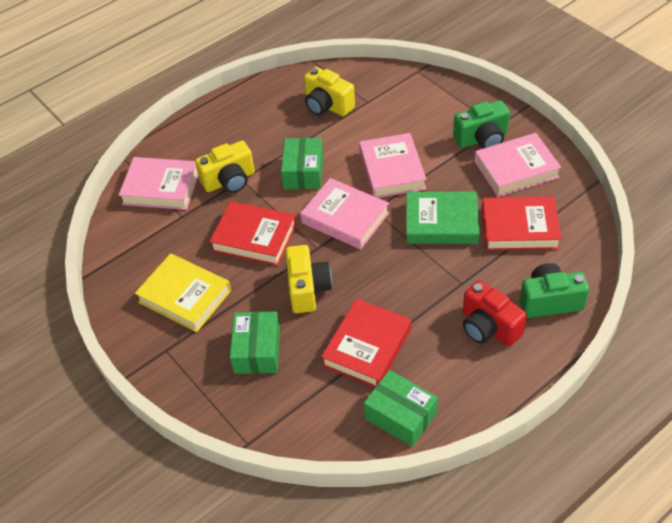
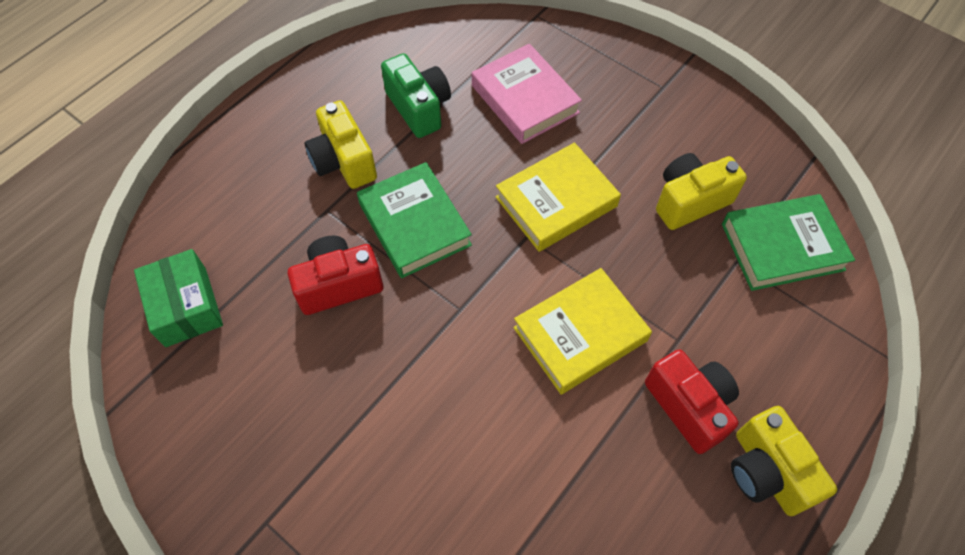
green book: [406,192,480,244] = 1 -> [357,162,472,278] [722,194,855,291] = 2
green box: [230,311,280,374] [281,138,323,189] [364,370,438,447] = 3 -> [134,249,223,347] = 1
green camera: [453,100,510,149] [519,263,589,318] = 2 -> [381,53,451,138] = 1
pink book: [119,157,198,210] [301,178,389,250] [359,133,427,198] [474,133,561,197] = 4 -> [472,44,582,144] = 1
red book: [209,201,297,266] [321,299,411,387] [482,196,561,251] = 3 -> none = 0
red camera: [463,280,527,347] = 1 -> [288,236,383,315] [645,349,739,454] = 2
yellow book: [135,253,231,332] = 1 -> [496,142,621,252] [513,268,652,394] = 2

